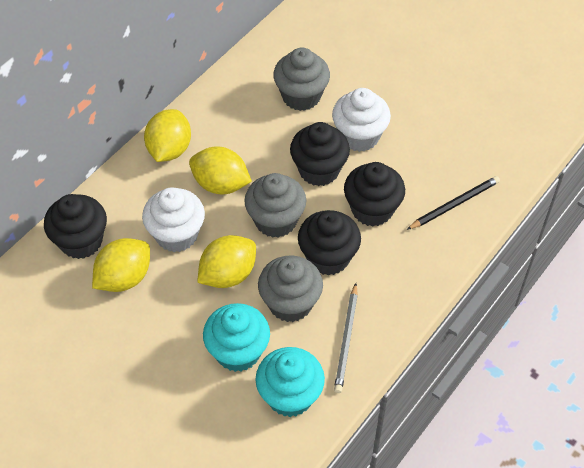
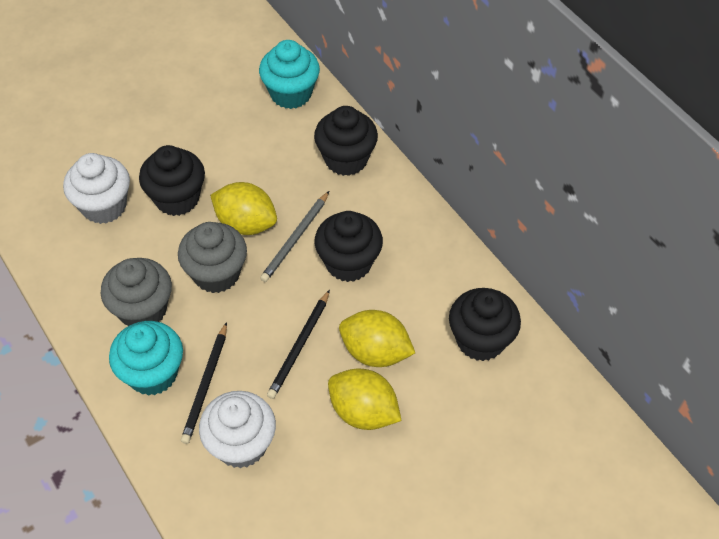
black pencil: [406,176,500,230] = 1 -> [181,322,227,444] [267,290,330,399] = 2
grey cupcake: [244,173,306,238] [258,255,323,322] [273,48,330,111] = 3 -> [101,258,172,326] [178,222,247,293] = 2
yellow lemon: [92,238,150,292] [144,109,191,162] [189,146,252,194] [197,235,256,288] = 4 -> [210,182,277,235] [328,369,402,430] [339,310,415,367] = 3

